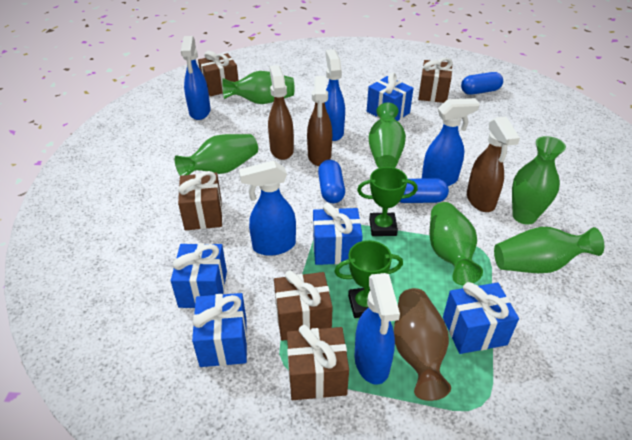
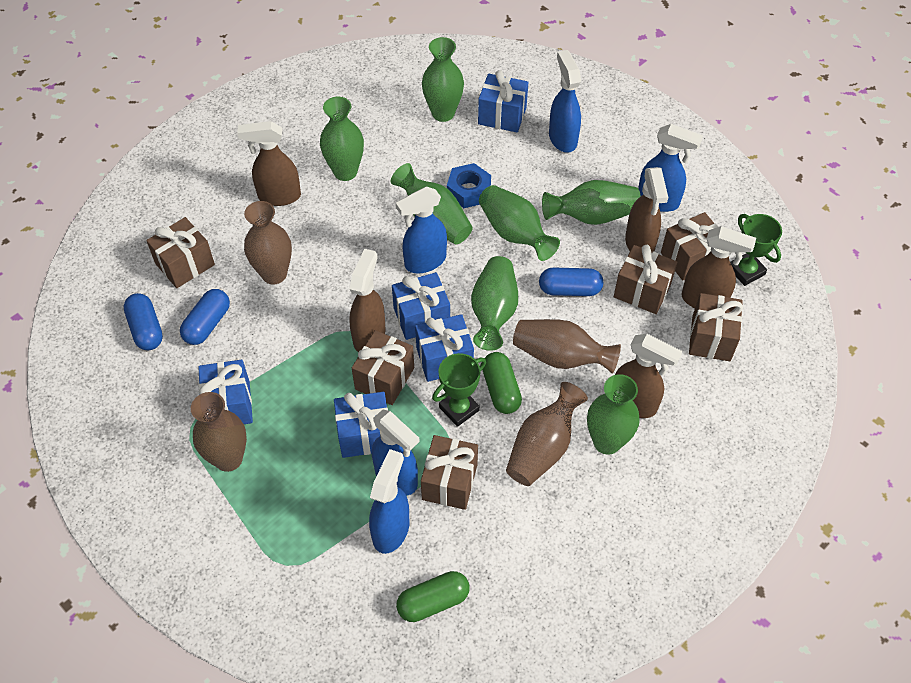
blue nut: none = 0 -> [447,163,491,208] = 1
brown gift: [178,171,222,230] [198,51,239,96] [274,270,333,341] [287,325,349,400] [418,58,453,103] = 5 -> [146,217,215,288] [352,330,414,405] [421,435,478,510] [614,245,677,314] [661,212,718,281] [689,293,743,361] = 6
brown spray bottle: [268,65,294,160] [307,76,332,166] [467,117,520,212] = 3 -> [237,121,301,206] [349,249,386,352] [615,334,682,418] [625,167,668,252] [682,226,756,308] = 5
brown vase: [394,288,451,401] = 1 -> [191,392,247,472] [244,201,292,284] [506,382,588,486] [513,319,621,374] = 4
green capsule: none = 0 -> [396,571,470,622] [482,352,522,414] = 2
green vase: [175,134,258,176] [222,71,295,104] [369,102,406,168] [429,202,483,285] [494,227,604,273] [512,136,566,225] = 6 -> [320,97,364,181] [391,163,473,245] [422,37,464,122] [471,256,518,351] [479,185,560,261] [542,180,641,225] [587,374,640,455] = 7

